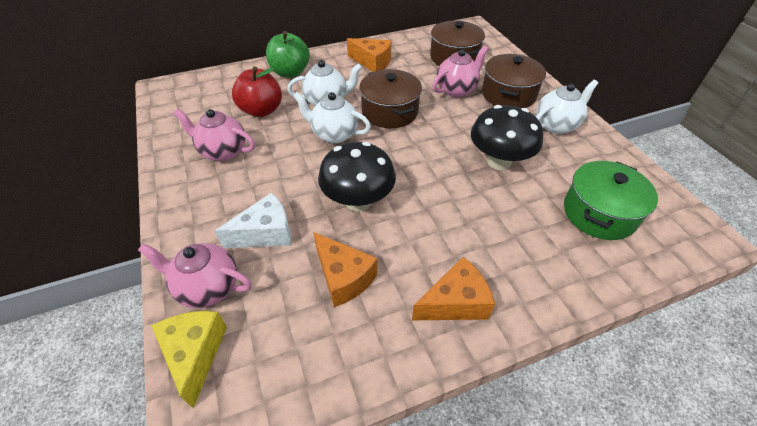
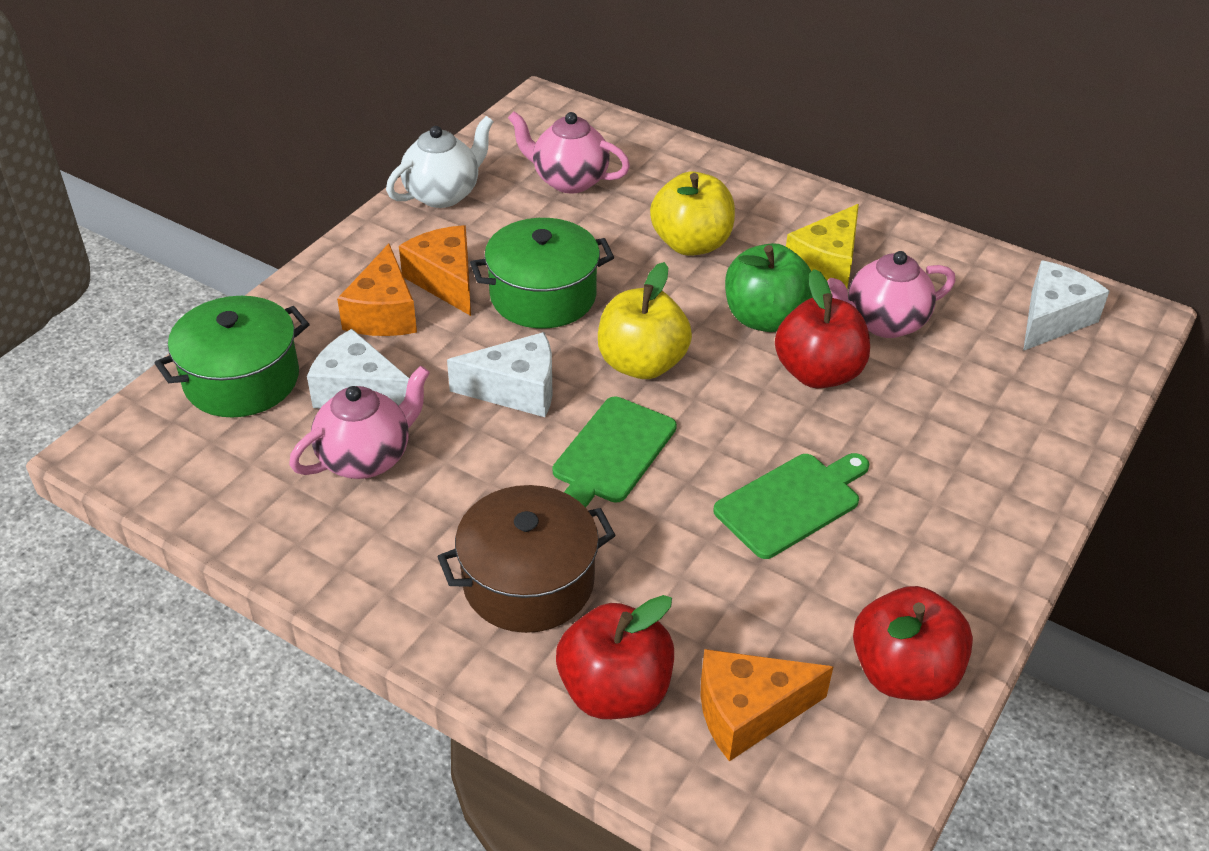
black mushroom: [318,142,396,212] [471,105,543,170] = 2 -> none = 0
brown pot: [359,69,422,128] [430,21,485,66] [482,54,546,108] = 3 -> [437,485,615,633] = 1
green cutting board: none = 0 -> [553,397,677,508] [713,453,869,559] = 2
green pot: [564,161,658,240] = 1 -> [155,296,309,418] [470,218,614,329] = 2
red apple: [232,66,282,117] = 1 -> [556,595,674,719] [775,269,870,388] [853,586,973,701] = 3
white cheese: [215,192,291,248] = 1 -> [307,329,409,408] [447,332,552,417] [1023,260,1110,351] = 3
white teapot: [287,60,362,106] [293,92,371,143] [536,80,598,134] = 3 -> [386,116,494,208] = 1
yellow apple: none = 0 -> [598,262,692,379] [650,172,735,256] = 2

